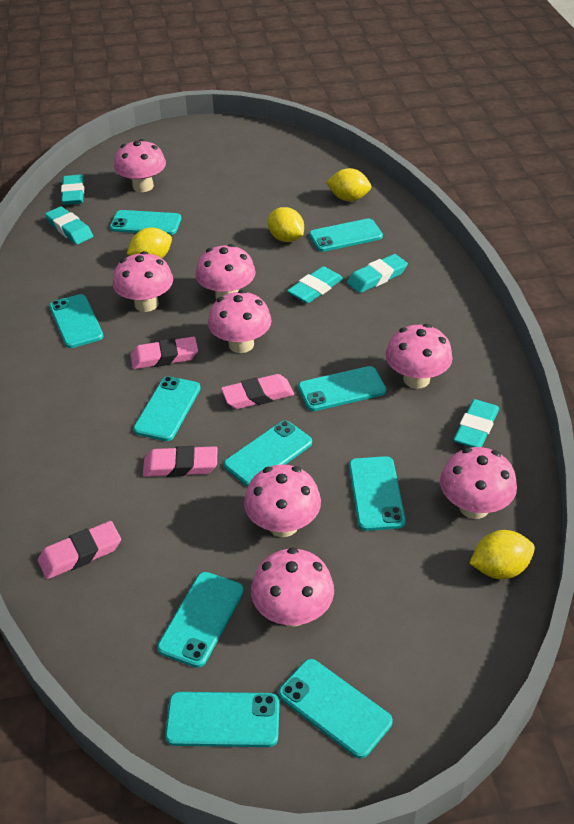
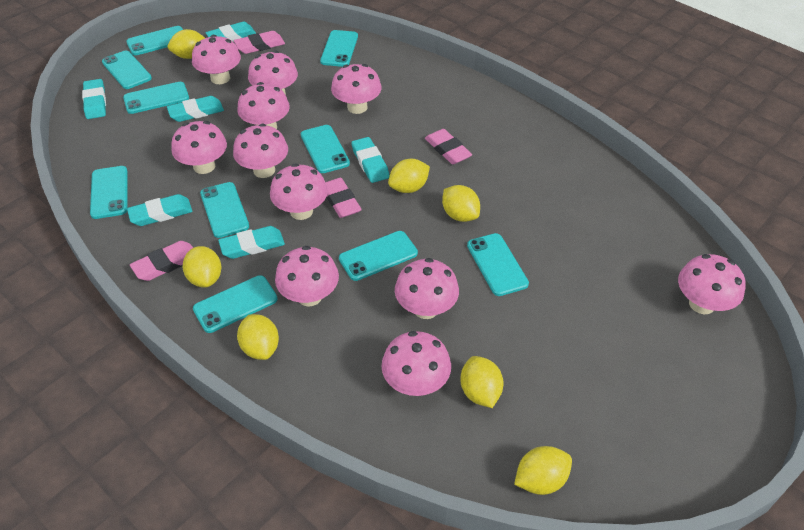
pink mushroom: [113,251,173,312] [114,139,166,192] [196,244,256,300] [208,290,272,353] [244,464,321,537] [251,548,334,627] [386,324,453,389] [440,447,517,519] = 8 -> [171,121,227,174] [192,35,241,84] [233,124,288,178] [237,82,290,129] [248,50,298,95] [270,163,328,220] [275,246,339,307] [331,64,382,114] [381,331,451,396] [395,258,459,319] [678,254,746,314] = 11
turquoise eraser: [45,207,93,244] [61,174,84,205] [287,266,343,303] [347,254,408,293] [453,399,499,447] = 5 -> [82,79,106,119] [127,194,192,226] [167,96,224,122] [206,22,256,42] [218,226,285,259] [351,137,390,183] = 6
yellow lemon: [127,228,172,258] [268,207,304,242] [326,168,372,201] [469,530,535,579] = 4 -> [168,29,205,59] [183,246,221,287] [237,314,279,360] [388,159,430,193] [442,185,480,222] [460,356,503,408] [514,446,572,495] = 7

